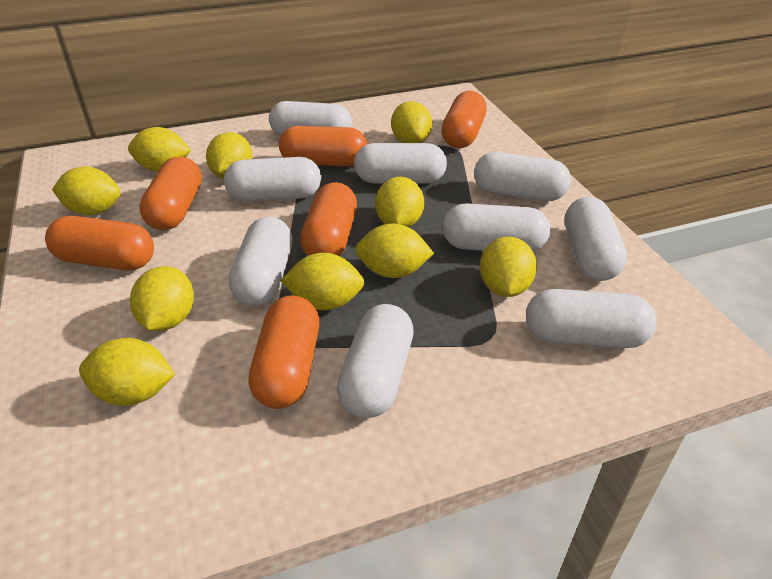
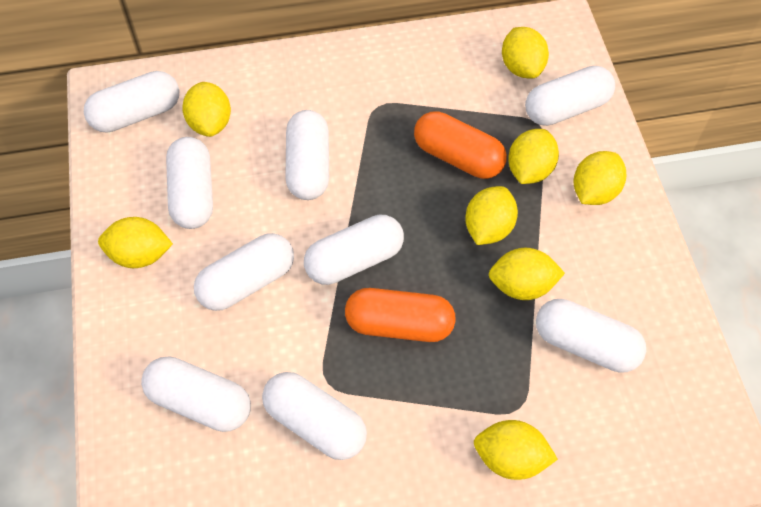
orange capsule: [45,216,154,270] [139,157,202,230] [249,296,319,409] [279,126,367,166] [300,182,357,256] [441,91,487,148] = 6 -> [345,288,456,342] [414,111,507,179] = 2
yellow lemon: [52,166,121,215] [79,338,175,406] [128,127,191,172] [130,266,194,331] [206,132,252,179] [281,253,365,310] [355,224,434,278] [375,177,424,227] [391,101,432,143] [480,237,537,297] = 10 -> [98,217,173,268] [182,82,231,137] [465,186,518,245] [474,420,558,480] [488,248,565,300] [502,27,549,78] [508,129,559,184] [573,151,626,205] = 8

